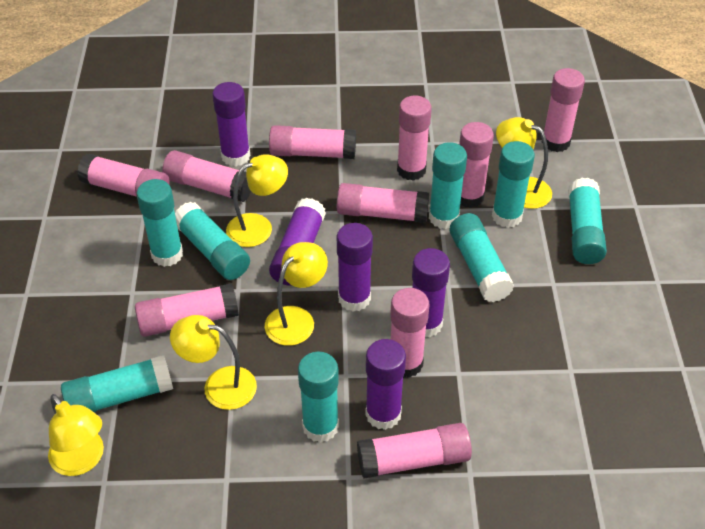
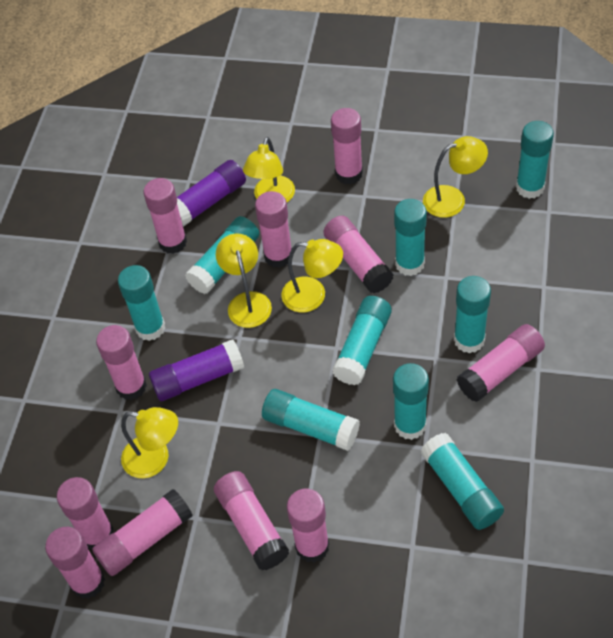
pink glue stick: [77,154,170,197] [135,283,239,337] [162,150,251,202] [269,125,356,159] [337,183,429,223] [357,423,472,479] [390,288,430,378] [397,96,432,181] [459,122,494,208] [542,68,585,152] = 10 -> [45,527,105,599] [57,477,114,549] [92,489,192,576] [96,325,147,400] [143,178,187,254] [214,471,289,570] [255,191,292,268] [287,489,329,563] [323,216,394,293] [331,108,363,184] [457,324,545,402] = 11
purple glue stick: [212,82,250,166] [269,198,326,285] [337,223,373,311] [366,339,406,430] [412,248,450,337] = 5 -> [149,339,244,401] [177,160,246,227] = 2
turquoise glue stick: [61,355,173,413] [137,179,183,267] [175,202,250,280] [298,352,339,443] [429,142,467,229] [449,213,514,302] [492,141,535,228] [568,178,607,264] = 8 -> [118,265,165,341] [185,216,259,294] [262,389,360,451] [332,296,392,385] [393,363,429,440] [394,199,427,276] [421,433,504,530] [454,276,491,353] [516,121,554,199] = 9

